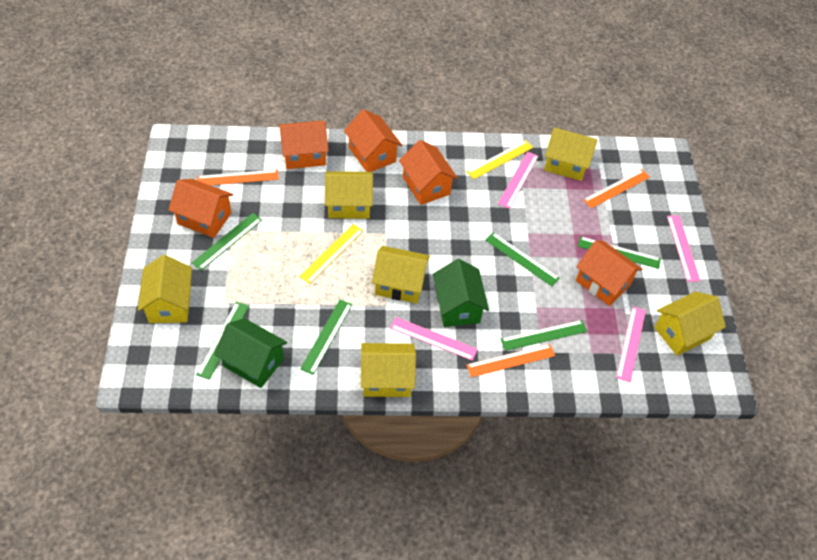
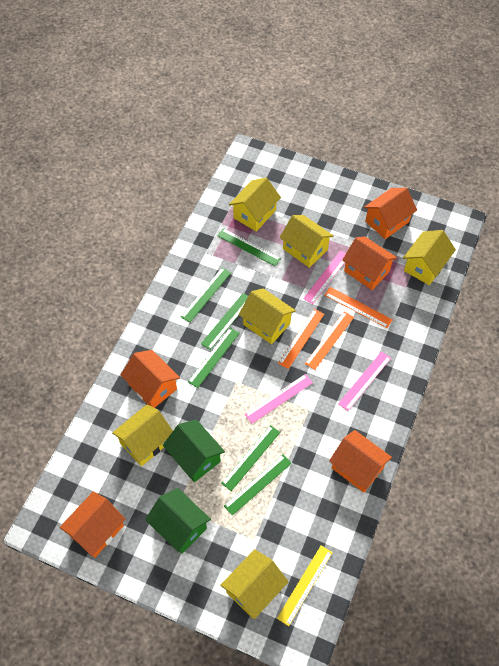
pink ruler: [390,317,478,361] [498,152,539,209] [616,306,646,382] [667,215,700,282] = 4 -> [245,374,313,423] [303,250,346,304] [338,351,391,411] = 3
yellow ruler: [299,224,364,284] [466,140,533,179] = 2 -> [277,545,333,626] = 1

